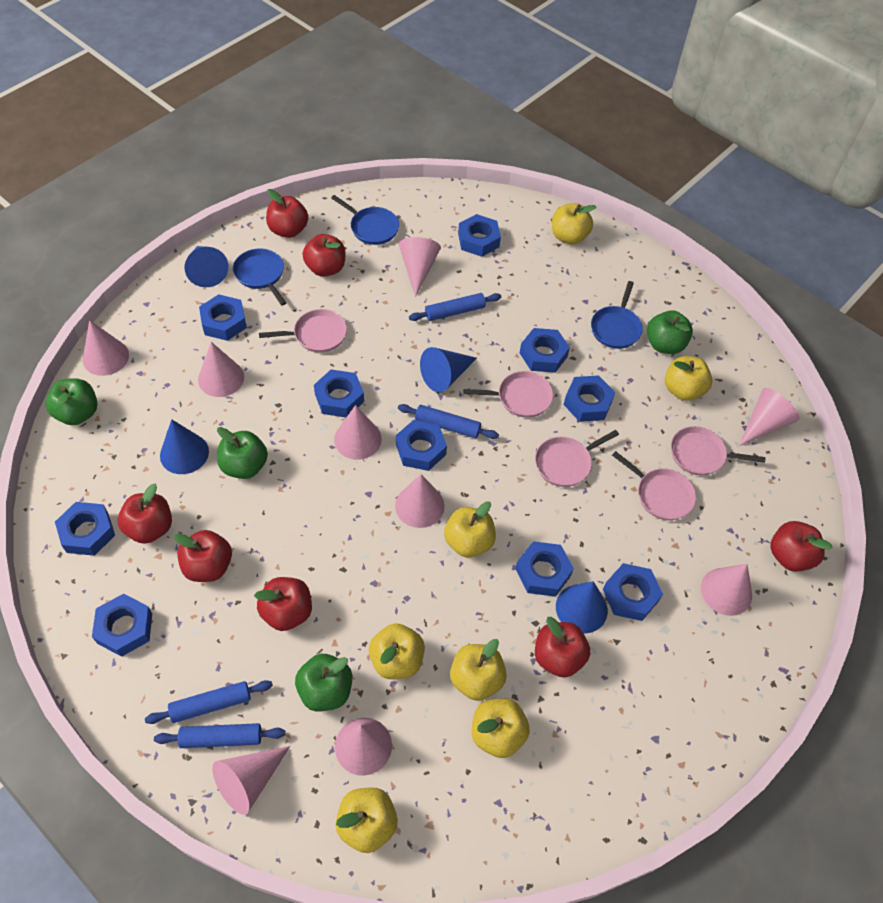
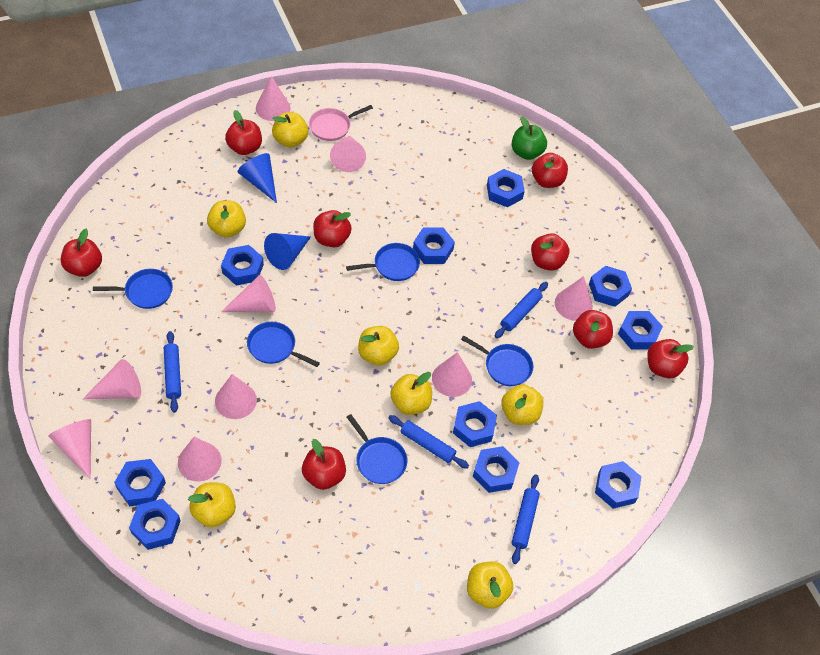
blue cone: [160,420,209,474] [185,246,229,287] [420,347,477,393] [556,581,608,634] = 4 -> [237,153,277,203] [264,233,311,270] = 2
blue pan: [233,248,286,306] [331,195,399,245] [591,281,643,349] = 3 -> [93,269,173,309] [247,322,320,367] [346,243,420,281] [347,414,407,484] [461,335,533,386] = 5
green apple: [46,378,98,425] [217,427,268,479] [295,654,352,712] [647,310,693,354] = 4 -> [512,116,547,160] = 1
pink pan: [259,309,347,353] [463,371,553,418] [535,430,619,487] [612,451,696,520] [671,426,765,475] = 5 -> [309,105,373,141] = 1
red apple: [118,484,172,544] [174,530,232,582] [254,577,312,631] [266,189,308,238] [302,234,345,277] [535,617,590,678] [770,521,833,572] = 7 -> [61,229,102,277] [225,110,262,155] [302,439,346,490] [313,210,352,247] [531,233,569,271] [532,153,568,188] [573,310,613,349] [647,339,694,378] = 8

